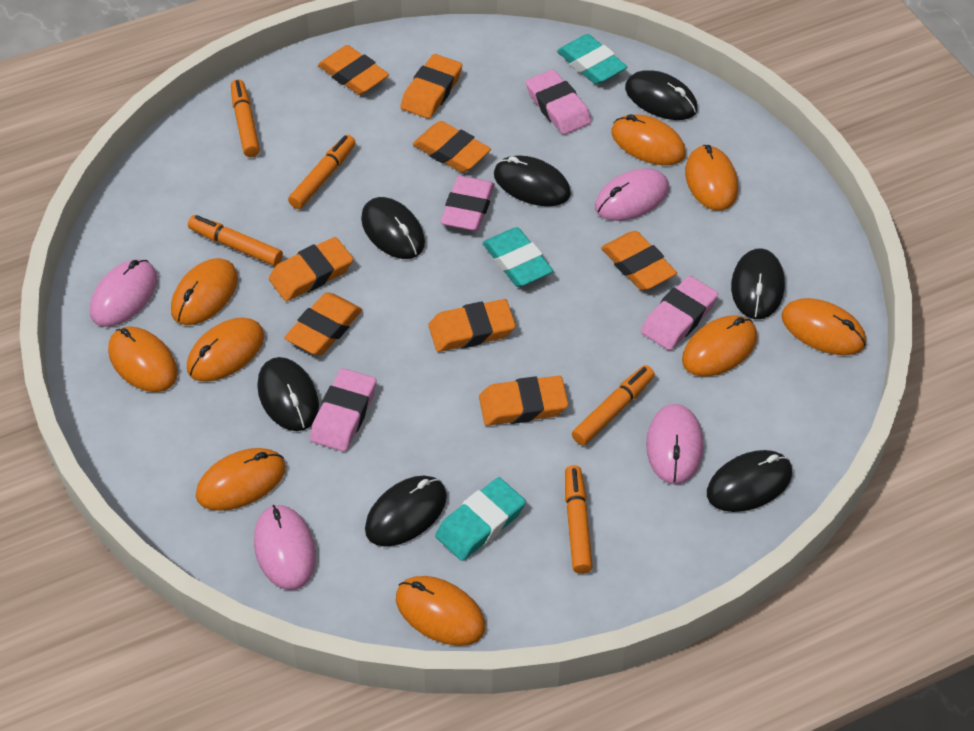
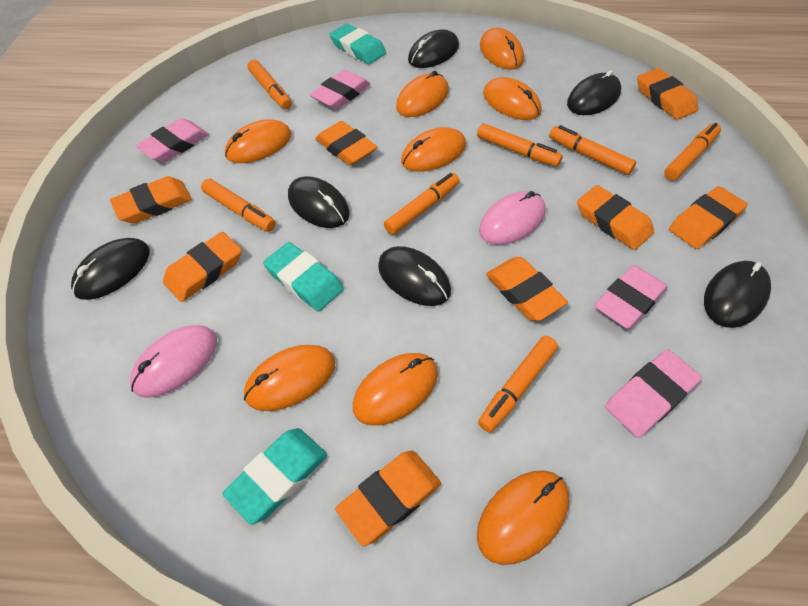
black mouse: [257,357,319,431] [361,197,425,259] [365,476,447,547] [494,156,571,206] [625,70,698,120] [707,450,792,512] [731,248,785,319] = 7 -> [71,238,150,300] [288,176,350,228] [378,246,451,306] [408,29,459,68] [567,70,621,115] [704,261,771,328] = 6
orange marker: [188,215,283,266] [231,79,260,157] [288,135,356,209] [565,465,593,574] [572,365,655,445] = 5 -> [201,179,276,232] [247,59,292,109] [384,173,460,235] [477,123,563,167] [478,336,558,433] [549,125,636,175] [664,123,721,180] = 7
orange mouse: [108,327,178,392] [171,258,238,325] [187,317,265,382] [196,448,286,511] [396,576,485,646] [611,114,686,165] [682,315,757,377] [685,145,738,211] [781,298,866,355] = 9 -> [225,119,292,163] [244,345,335,411] [353,353,438,426] [396,71,449,117] [401,127,466,172] [477,470,569,565] [480,28,524,70] [483,77,542,120] = 8
pink mouse: [90,259,158,327] [254,505,316,590] [595,168,669,221] [646,404,704,485] = 4 -> [130,325,217,398] [479,191,546,245] = 2

